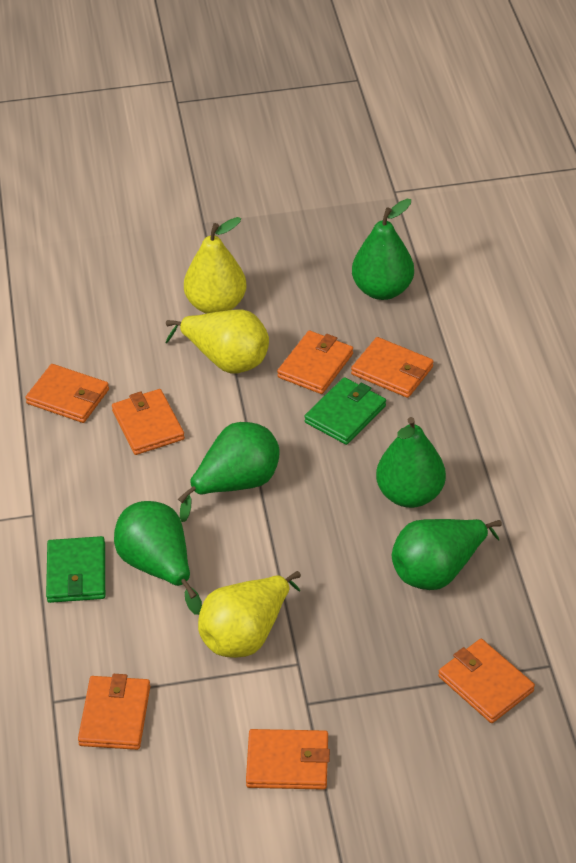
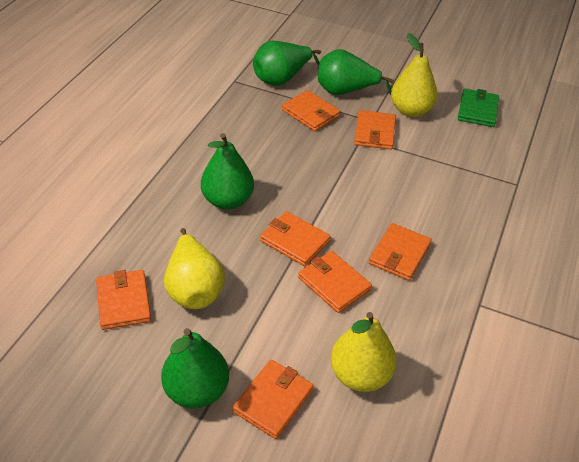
green pear: [114,501,202,615] [178,422,280,522] [352,199,414,300] [376,417,446,508] [392,519,502,590] = 5 -> [161,328,229,409] [201,133,254,210] [253,41,321,86] [318,49,394,95] = 4
green wallet: [46,536,105,603] [304,377,386,445] = 2 -> [458,89,499,127] = 1

